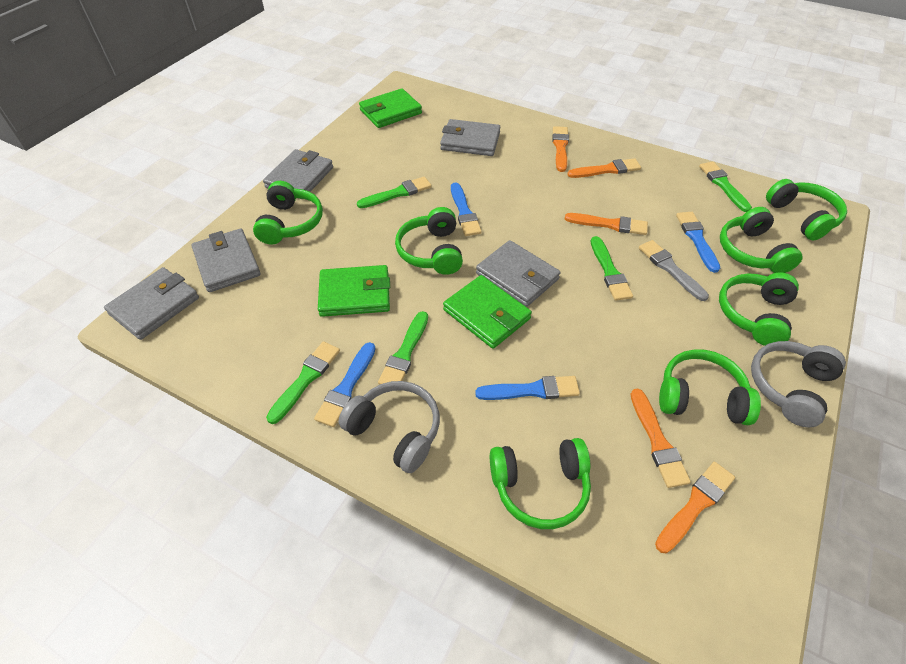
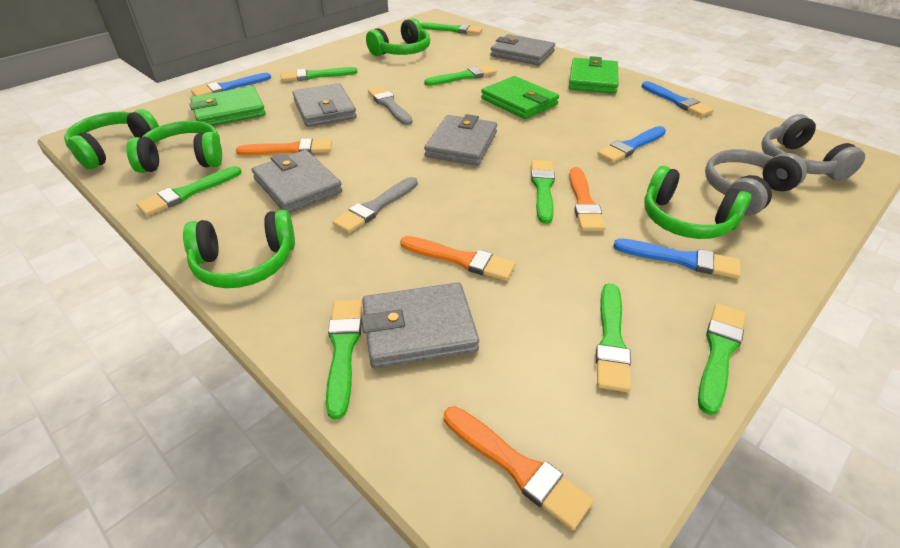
green brush: [266,341,340,424] [357,177,432,208] [378,311,428,385] [591,236,633,301] [699,162,752,212] = 5 -> [136,166,241,216] [281,67,358,82] [326,300,362,419] [421,22,482,34] [424,65,497,86] [531,160,555,224] [596,283,631,392] [698,303,746,415] = 8
green headphones: [253,181,323,245] [395,207,463,275] [490,438,591,529] [659,349,761,425] [719,273,799,346] [720,207,802,273] [766,179,847,241] = 7 -> [64,109,159,169] [126,121,222,173] [183,210,295,288] [366,18,430,56] [644,166,751,239] = 5
grey brush: [639,240,709,301] = 1 -> [332,177,418,233] [368,86,413,125] = 2
orange brush: [552,126,569,172] [565,213,648,235] [567,158,641,178] [631,388,691,488] [655,462,735,553] = 5 -> [236,138,332,155] [400,236,516,281] [444,406,594,530] [569,167,606,231] = 4

